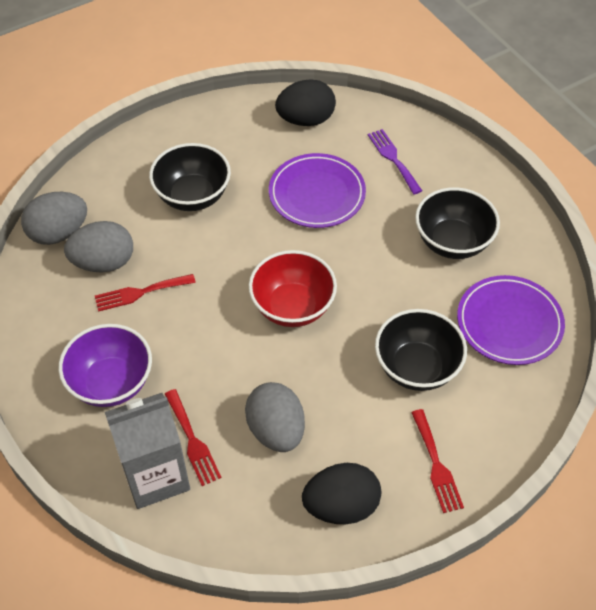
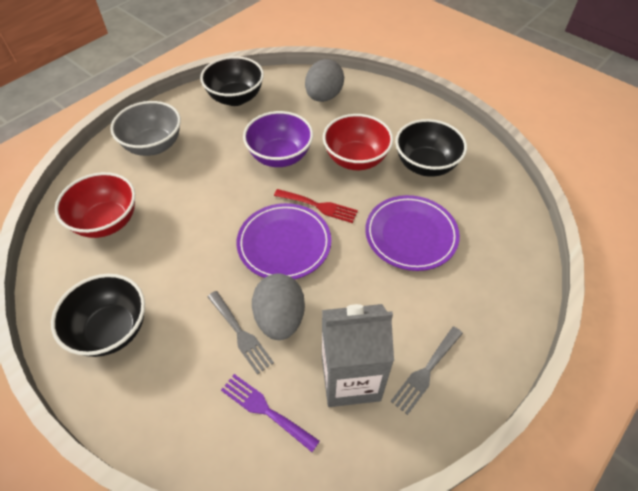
black egg: [275,79,336,126] [302,463,381,524] = 2 -> none = 0
grey bowl: none = 0 -> [110,101,181,156] = 1
grey egg: [21,192,87,245] [64,221,133,272] [245,382,305,452] = 3 -> [252,274,305,340] [305,59,344,102] = 2
grey fork: none = 0 -> [207,291,274,374] [390,326,463,415] = 2
red bowl: [249,250,337,327] = 1 -> [55,172,135,238] [323,114,393,170] = 2
red fork: [95,274,196,312] [165,389,221,486] [411,409,464,513] = 3 -> [274,189,358,223] = 1

